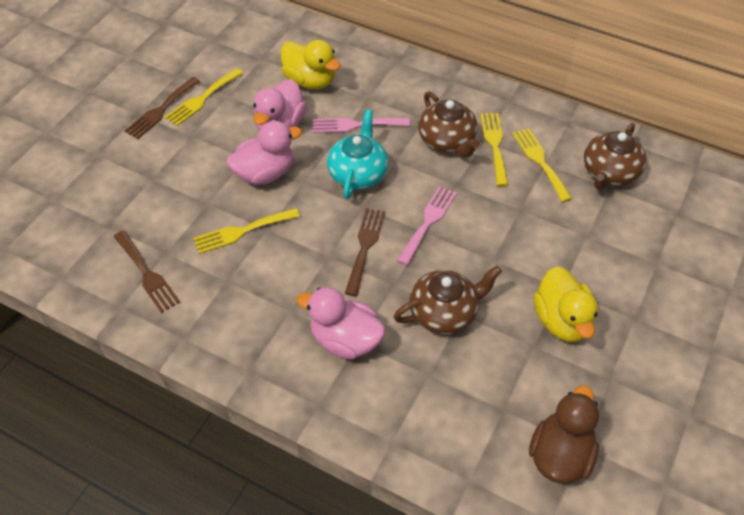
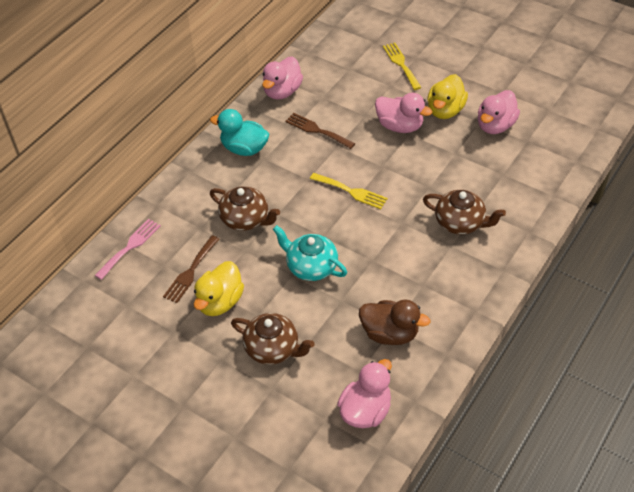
brown fork: [114,230,180,313] [124,77,200,139] [345,208,385,296] = 3 -> [163,235,219,303] [285,113,355,149] = 2
pink duck: [226,121,302,185] [253,79,307,131] [297,287,386,360] = 3 -> [262,56,303,100] [337,359,392,428] [375,93,432,133] [478,90,520,134] = 4
pink fork: [313,118,410,133] [397,186,457,266] = 2 -> [95,219,161,280] = 1
turquoise duck: none = 0 -> [210,109,269,156] = 1
yellow fork: [165,68,243,126] [193,208,300,254] [480,113,509,186] [512,128,572,202] = 4 -> [310,173,388,209] [383,43,422,90] = 2

